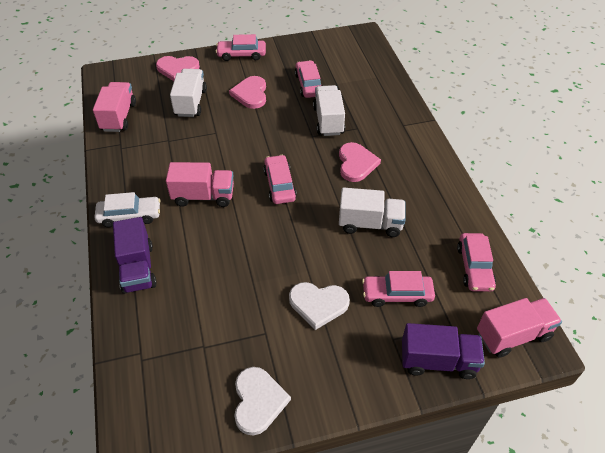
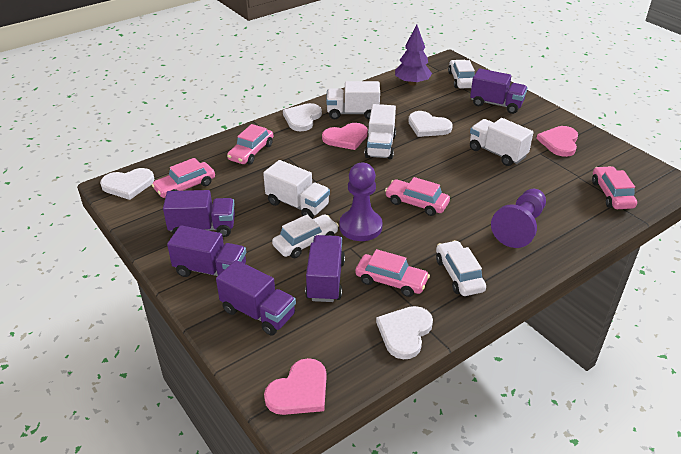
pink truck: [93,82,136,132] [166,162,234,207] [477,298,562,358] = 3 -> none = 0
purple pawn: none = 0 -> [339,163,383,241] [491,189,546,248] = 2
purple tree: none = 0 -> [395,25,432,86] = 1
purple truck: [113,217,157,294] [402,323,485,379] = 2 -> [163,190,235,237] [167,225,246,277] [216,260,296,336] [305,235,345,302] [470,68,528,114] = 5
white car: [94,192,161,227] = 1 -> [272,214,339,258] [436,240,486,296] [448,60,475,88] = 3
white heart: [234,367,291,436] [289,282,350,330] = 2 -> [100,168,154,200] [283,103,322,131] [376,306,433,359] [408,111,453,137] = 4
white truck: [170,69,207,117] [313,85,345,136] [339,187,406,237] = 3 -> [263,160,330,219] [326,81,380,120] [365,104,396,160] [470,118,534,166] = 4

